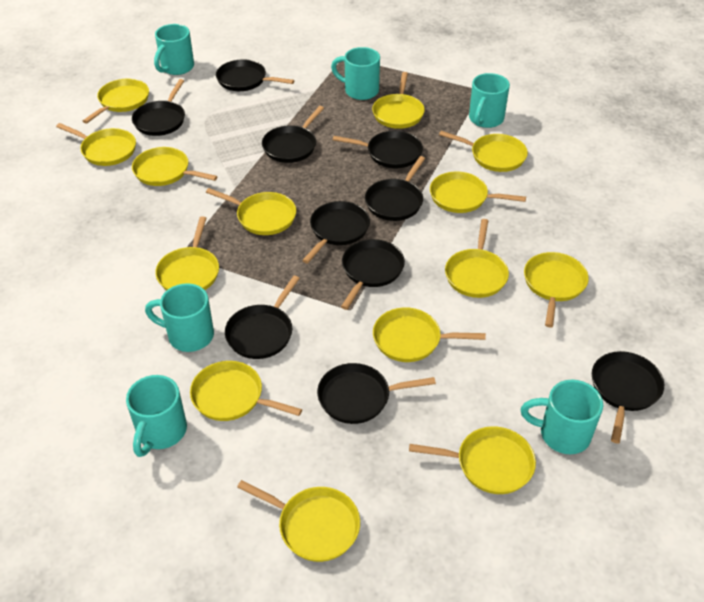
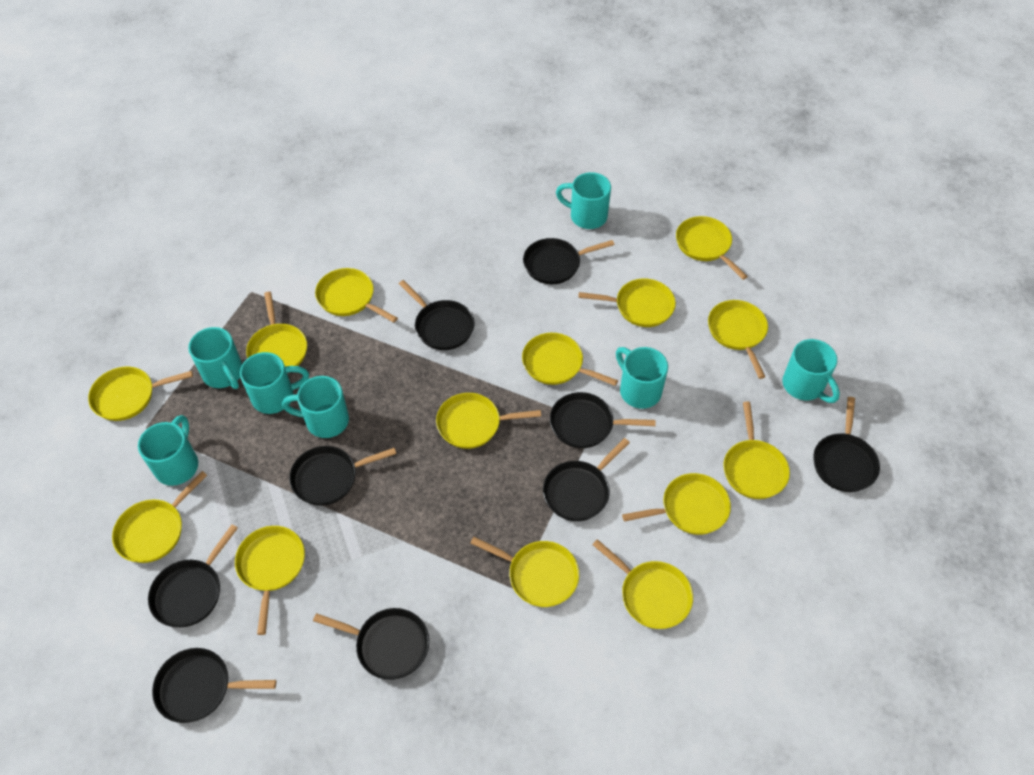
black pan: [132,79,185,136] [216,59,294,91] [225,275,300,359] [262,106,324,163] [302,201,370,264] [317,363,436,424] [333,131,423,168] [341,239,405,310] [365,156,425,221] [592,351,664,443] = 10 -> [148,524,238,627] [152,648,276,723] [289,446,396,506] [313,608,429,680] [399,280,475,350] [523,238,614,284] [543,438,630,521] [550,392,656,448] [813,397,880,492] = 9
turquoise mug: [126,375,187,457] [145,283,214,352] [154,24,194,75] [331,47,380,100] [469,73,510,128] [521,380,603,454] = 6 -> [138,415,198,486] [188,327,242,389] [240,352,309,414] [282,376,349,438] [556,172,611,229] [616,347,668,409] [782,339,840,403] = 7

